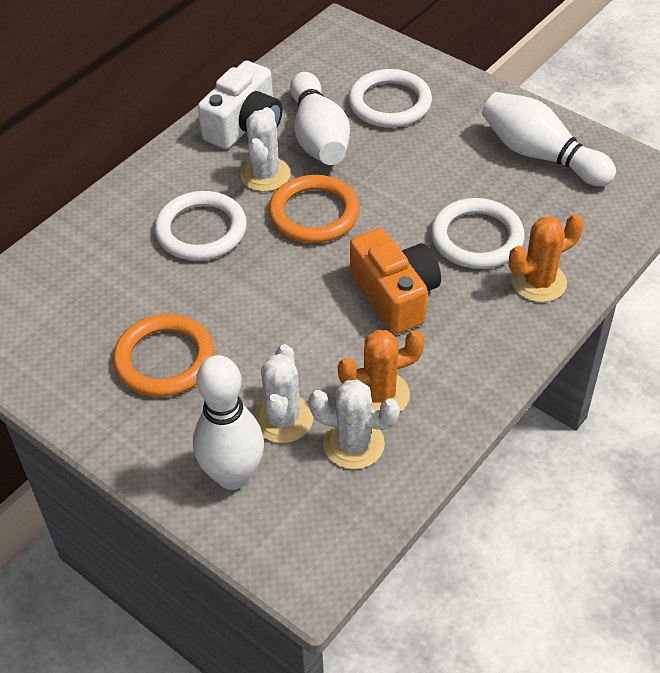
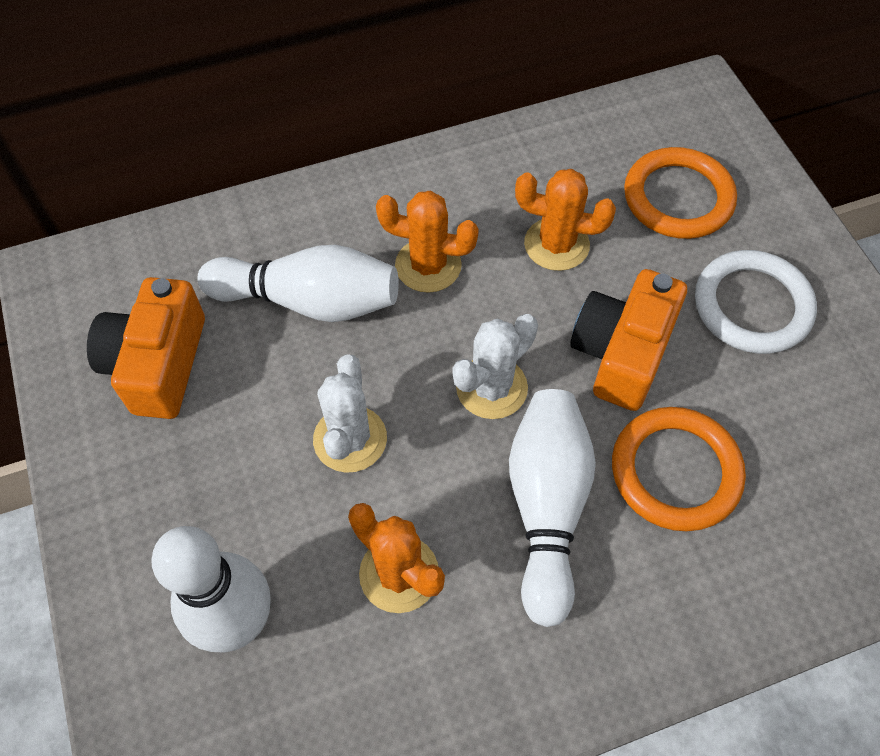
orange cactus: [338,330,425,412] [509,214,584,302] = 2 -> [348,503,445,613] [376,190,479,293] [515,169,616,271] = 3
orange camera: [350,228,441,334] = 1 -> [87,277,205,419] [570,269,687,411] = 2
white cactus: [240,107,291,192] [253,344,313,443] [309,379,400,469] = 3 -> [313,354,387,473] [453,314,538,419] = 2
white camera: [198,61,283,149] = 1 -> none = 0
white ring: [155,191,247,261] [348,69,432,128] [431,198,525,269] = 3 -> [695,250,817,354] = 1

